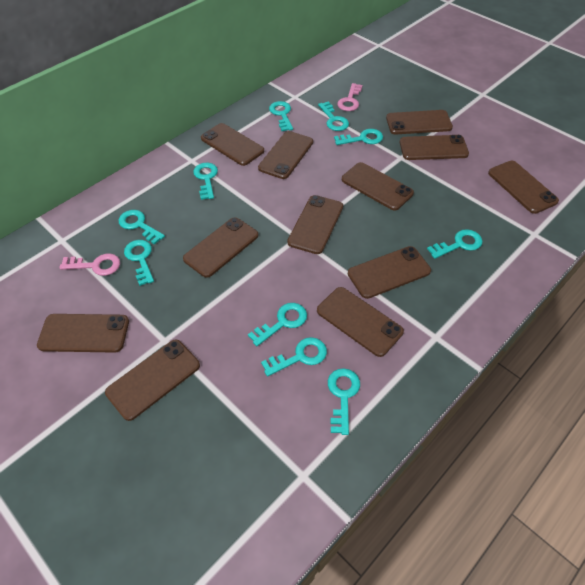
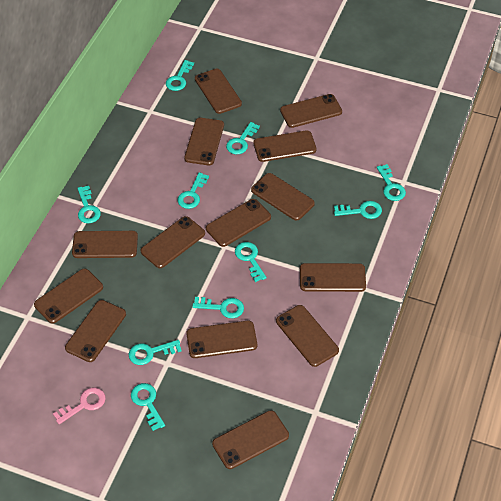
brown phone: [37,314,129,353] [105,340,200,421] [183,217,258,278] [201,123,264,166] [258,131,313,179] [287,195,343,254] [317,287,404,357] [342,162,414,211] [348,246,431,299] [386,110,453,134] [400,135,469,160] [488,161,559,214] = 12 -> [34,268,103,324] [65,300,126,362] [72,231,138,258] [141,216,205,268] [184,118,224,165] [186,320,257,358] [195,68,242,114] [206,199,271,247] [212,410,289,469] [251,173,315,221] [253,130,316,162] [276,305,339,367] [280,94,342,128] [300,263,366,292] = 14
pink key: [59,253,120,276] [337,83,362,111] = 2 -> [53,388,106,424] = 1

